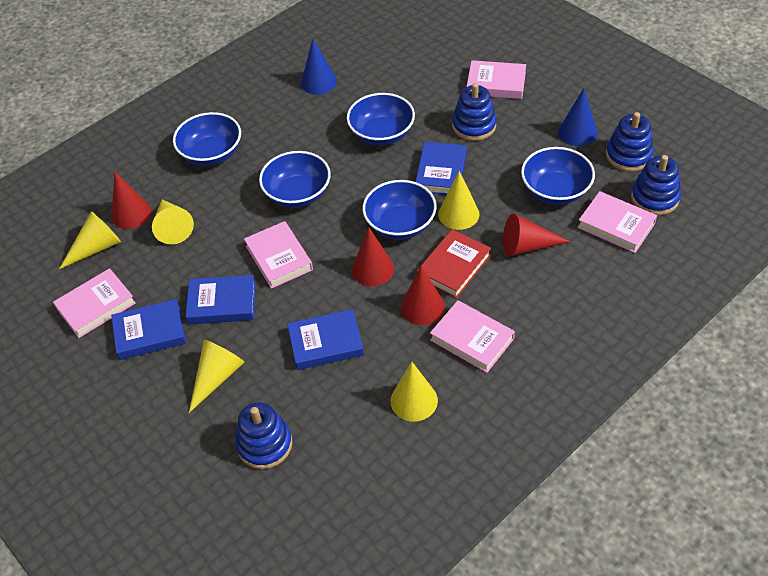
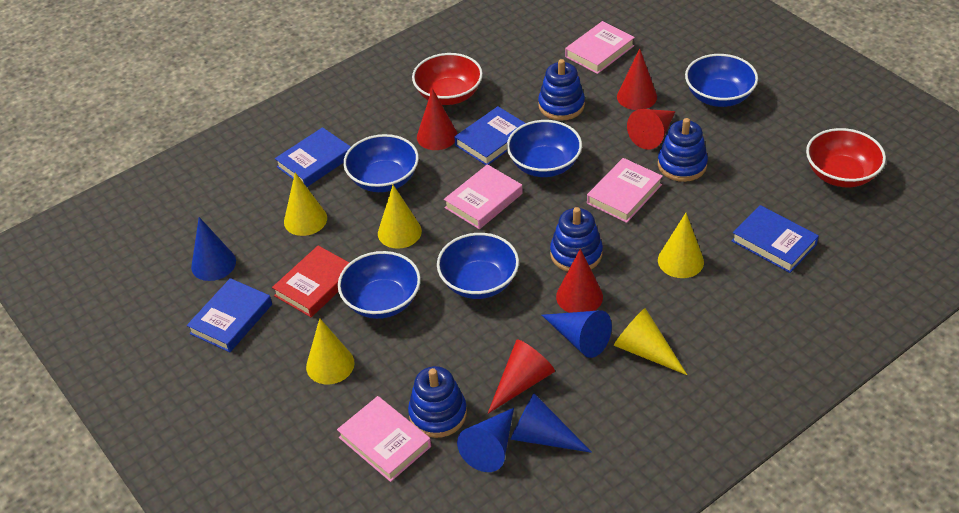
blue cone: [301,39,337,95] [558,88,597,146] = 2 -> [191,217,236,281] [457,408,514,472] [510,393,592,453] [542,310,612,358] = 4
pink book: [53,268,136,338] [244,221,313,289] [430,300,515,373] [467,60,526,99] [577,191,657,253] = 5 -> [337,396,431,482] [444,164,523,229] [565,21,635,74] [587,158,663,223] = 4
red bowl: none = 0 -> [412,53,483,105] [806,128,886,187] = 2
red cone: [111,172,151,229] [352,227,394,286] [401,266,445,325] [503,214,571,256] = 4 -> [417,88,457,150] [488,340,555,413] [556,249,603,313] [617,49,657,110] [627,109,676,149] = 5

